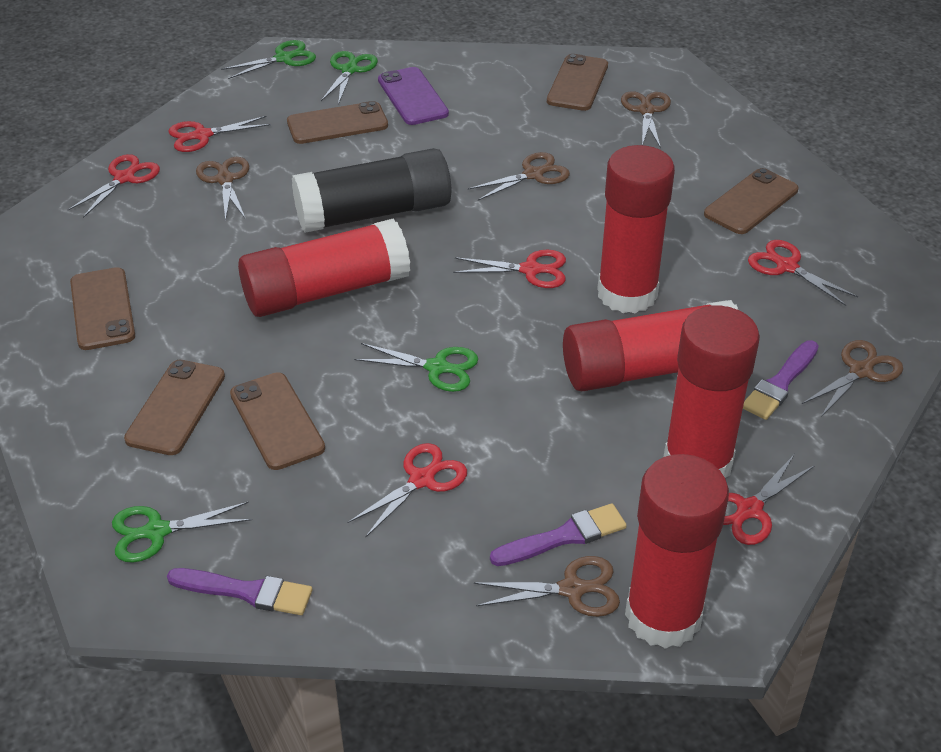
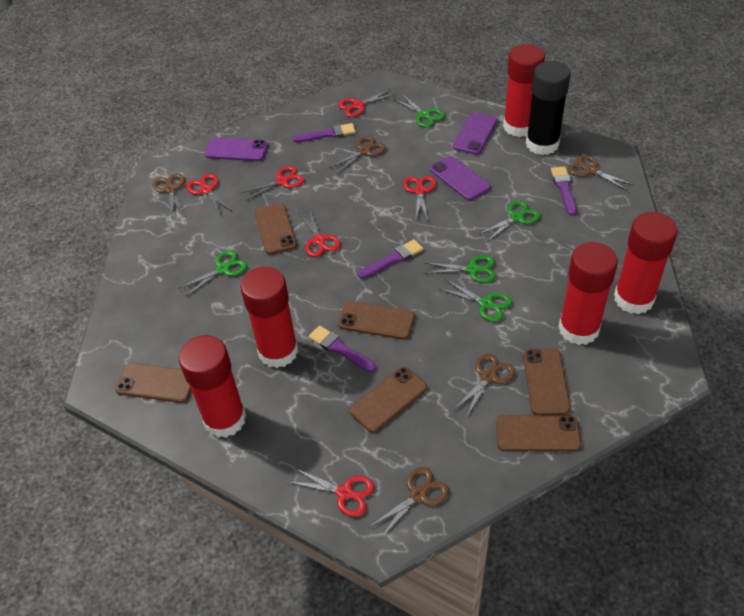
green scissors: [112,502,252,563] [221,40,316,79] [321,51,378,105] [354,343,478,392] = 4 -> [178,250,247,297] [393,94,445,127] [424,255,495,283] [438,279,512,322] [478,200,540,242] = 5
purple brush: [167,568,313,615] [490,503,627,566] [743,340,819,420] = 3 -> [293,123,356,142] [309,325,376,372] [358,239,423,279] [551,166,577,216] = 4
purple phone: [378,67,449,125] = 1 -> [205,138,268,161] [430,156,491,201] [453,112,498,155] = 3

